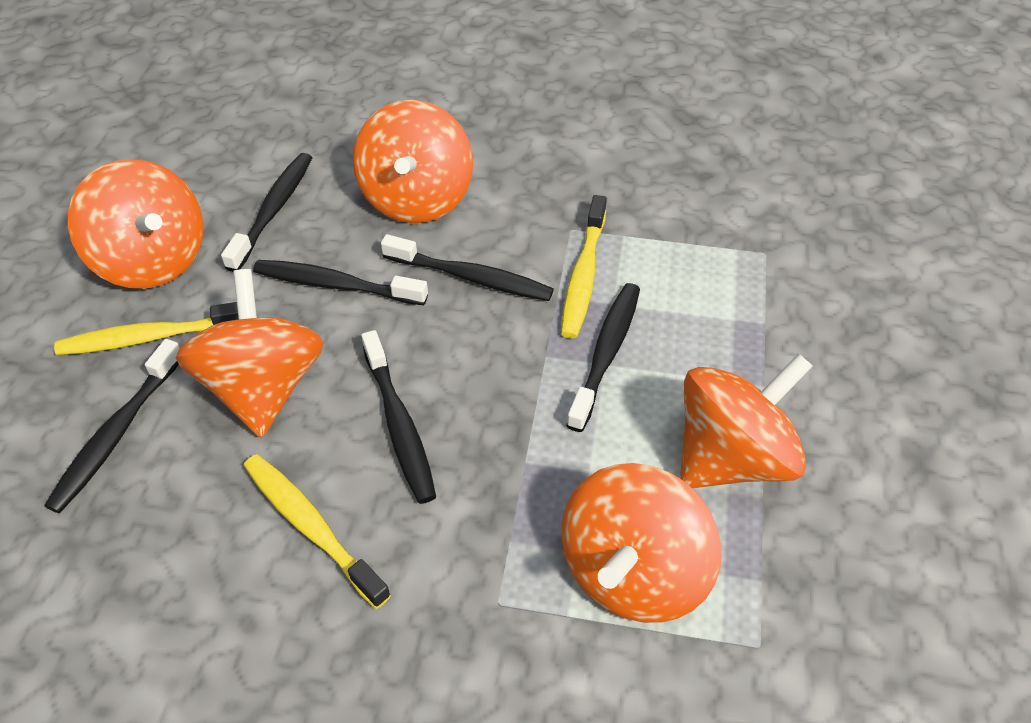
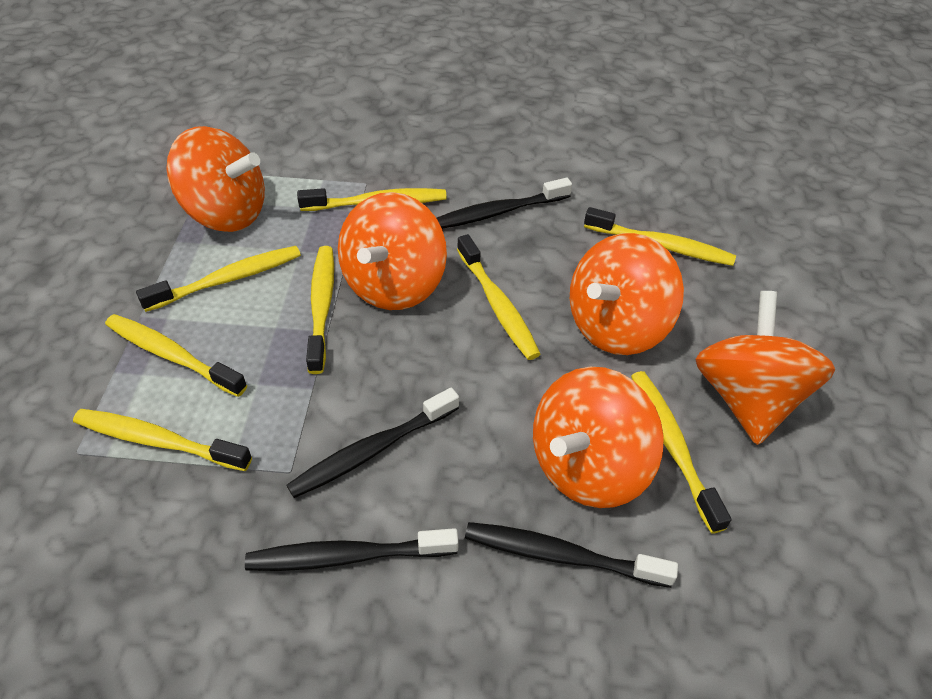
black toothbrush: [44,339,180,513] [221,153,312,272] [253,260,428,305] [361,330,436,504] [381,234,554,301] [566,283,640,432] = 6 -> [245,528,459,571] [286,388,459,498] [437,178,572,229] [465,522,678,588] = 4
yellow toothbrush: [54,302,239,355] [244,454,391,609] [561,195,607,339] = 3 -> [73,409,252,471] [105,314,247,397] [136,246,301,312] [297,188,447,211] [306,246,334,374] [457,234,540,360] [584,207,736,266] [631,371,732,534] = 8

